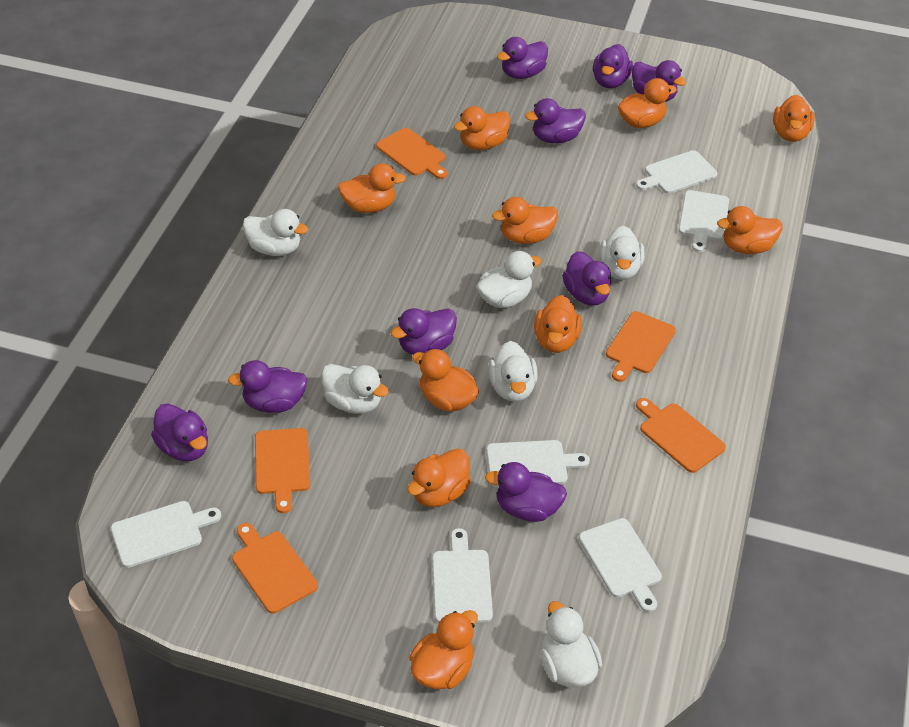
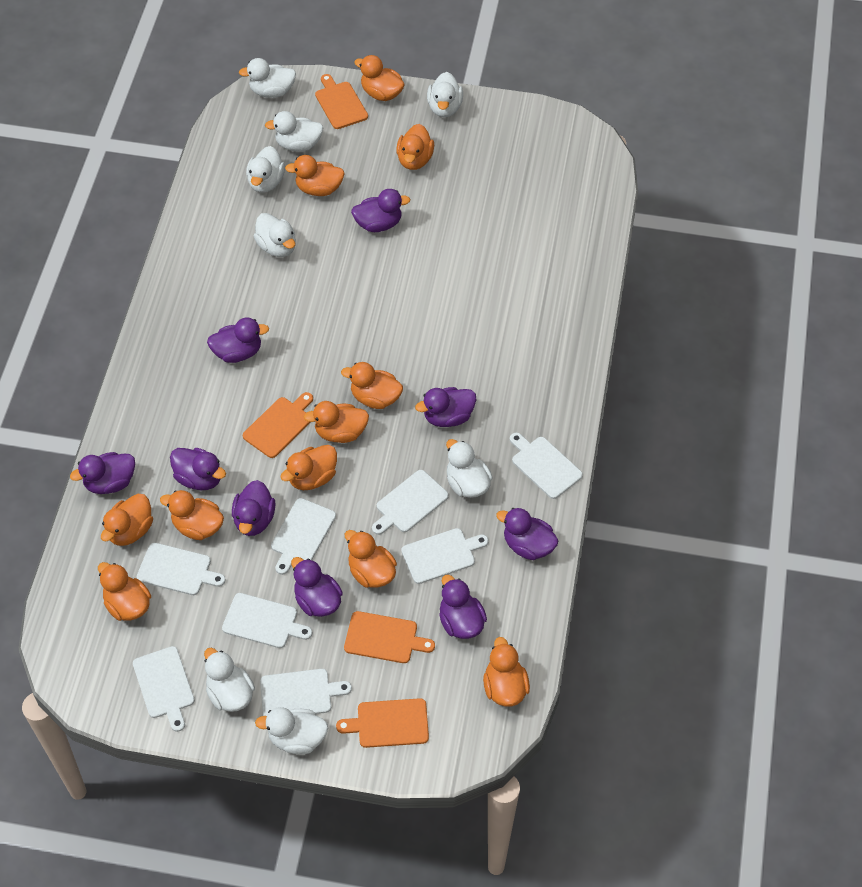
orange cutting board: [232,523,318,614] [255,428,310,513] [376,128,448,179] [606,311,676,382] [636,398,726,473] = 5 -> [243,392,313,458] [315,74,368,129] [336,698,429,748] [344,611,435,663] = 4
orange duck: [338,163,406,213] [407,449,471,507] [409,610,478,689] [412,349,479,412] [454,106,511,150] [492,197,558,244] [534,295,582,353] [618,78,677,128] [717,206,782,254] [773,95,815,142] = 10 -> [98,562,151,621] [101,494,153,546] [160,490,224,540] [280,445,337,490] [285,155,345,196] [304,401,369,443] [341,362,403,409] [345,530,397,588] [354,55,405,101] [396,124,434,170] [483,637,530,707] = 11
white cutting board: [111,501,221,568] [432,528,493,623] [486,440,590,488] [579,518,662,612] [636,150,718,194] [679,190,729,252] = 6 -> [133,646,195,732] [137,543,225,595] [222,593,312,648] [260,669,352,716] [271,498,336,575] [372,470,449,535] [401,528,489,584] [510,432,583,499] = 8
white duck: [243,209,308,256] [321,364,389,414] [476,251,541,308] [488,341,538,402] [541,601,602,688] [599,226,645,280] = 6 -> [204,648,255,712] [239,58,296,98] [246,146,285,192] [254,213,296,257] [255,707,328,754] [265,111,324,151] [427,72,463,117] [446,439,493,498] = 8

